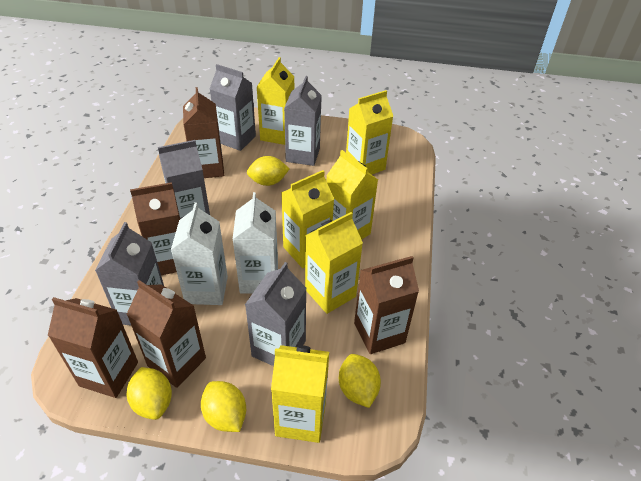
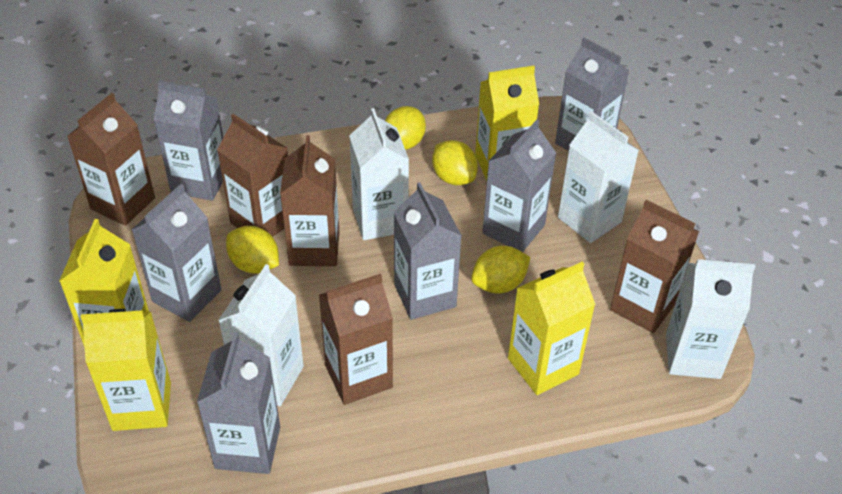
grey carton: [95,222,164,325] [158,140,210,219] [210,64,256,151] [245,262,307,366] [284,76,322,166] = 5 -> [132,184,221,322] [154,81,223,201] [197,332,280,474] [394,182,462,320] [482,120,556,252] [555,37,629,151] = 6
white carton: [171,202,228,305] [232,192,278,293] = 2 -> [218,264,304,406] [349,108,409,240] [558,111,639,243] [666,259,755,379] = 4
yellow carton: [257,57,294,145] [271,345,329,443] [281,170,334,268] [305,212,363,314] [326,150,378,240] [346,90,393,175] = 6 -> [59,219,149,345] [81,309,171,431] [475,66,539,181] [508,262,596,395] = 4

